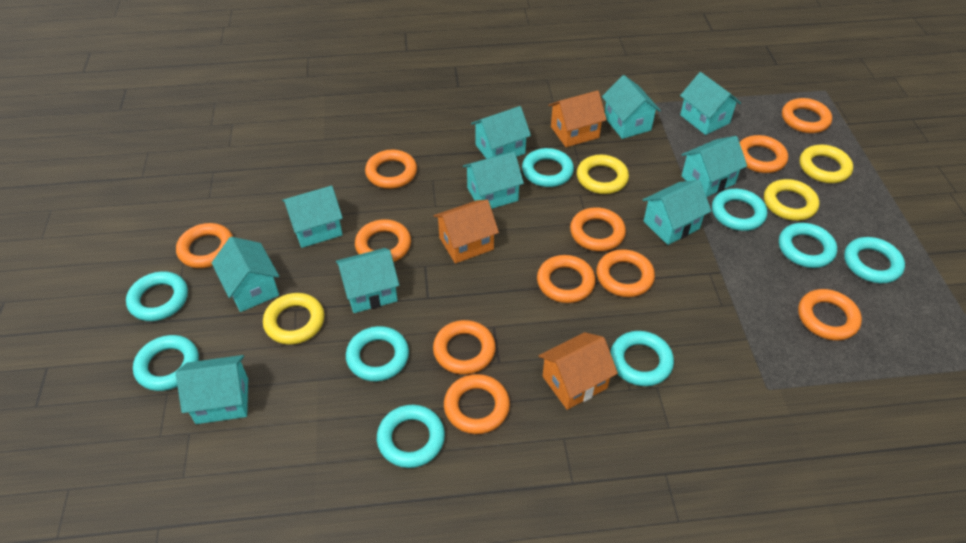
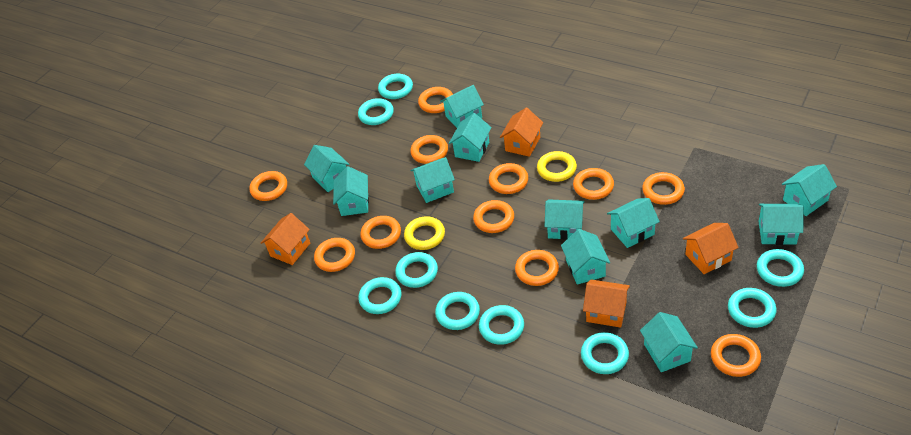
orange house: [434,200,499,263] [539,332,618,410] [548,90,607,147] = 3 -> [261,213,310,265] [500,108,543,157] [583,279,630,328] [683,223,739,274] = 4
turquoise house: [176,355,248,424] [212,237,279,312] [282,186,343,248] [336,248,399,313] [463,152,524,209] [471,106,531,159] [602,75,661,139] [643,180,711,245] [680,72,741,135] [682,136,747,197] = 10 -> [304,145,349,192] [333,166,369,216] [411,157,455,203] [440,85,484,128] [449,113,492,162] [544,199,585,240] [561,229,610,285] [607,198,660,248] [640,312,698,372] [758,204,804,245] [782,164,837,216] = 11
yellow ring: [263,293,325,345] [577,155,629,194] [764,179,819,221] [799,145,853,183] = 4 -> [404,216,445,250] [537,151,577,182] = 2

